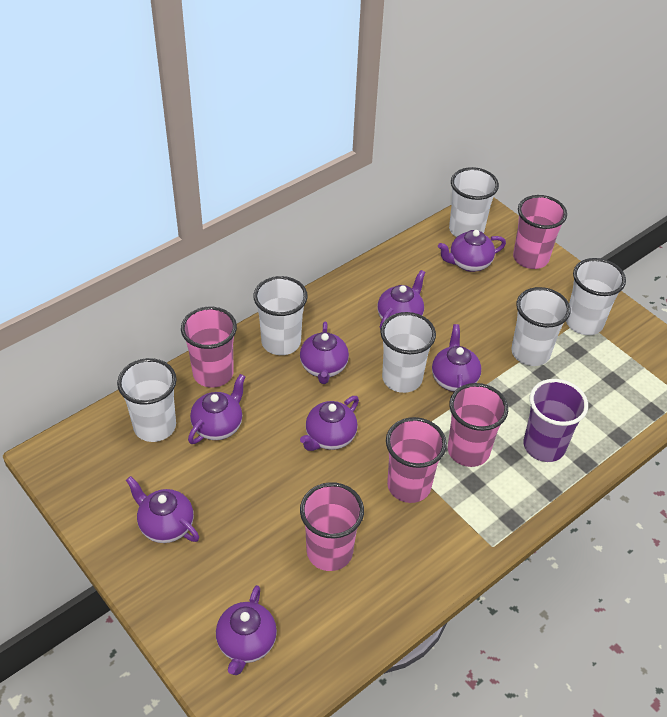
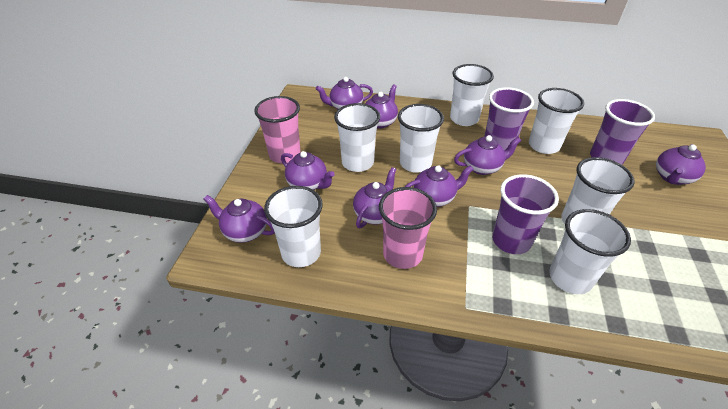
pink cup: [181,307,237,388] [300,482,364,571] [386,417,447,503] [448,383,508,467] [513,195,567,269] = 5 -> [254,96,301,164] [379,187,437,269] = 2
purple cup: [524,379,588,462] = 1 -> [484,87,534,150] [492,174,559,254] [590,99,655,165] = 3
white cup: [117,358,177,442] [254,276,308,355] [380,312,436,393] [449,167,499,237] [511,287,571,366] [566,258,626,335] = 6 -> [264,186,323,267] [334,103,380,172] [398,104,444,173] [450,64,494,126] [529,88,584,154] [549,209,631,294] [561,157,635,224] = 7

